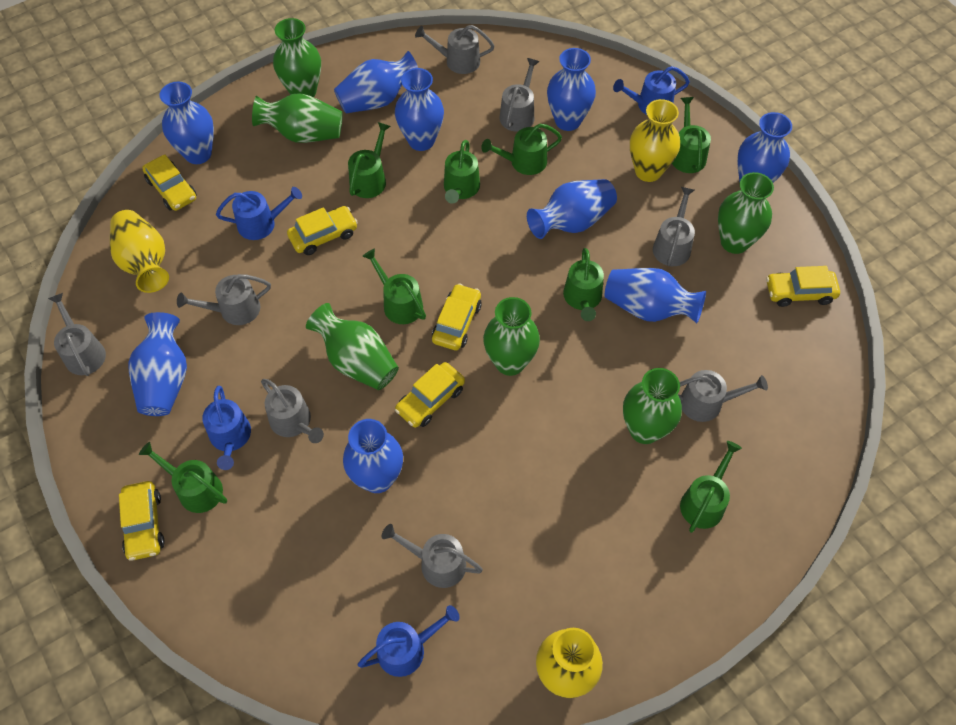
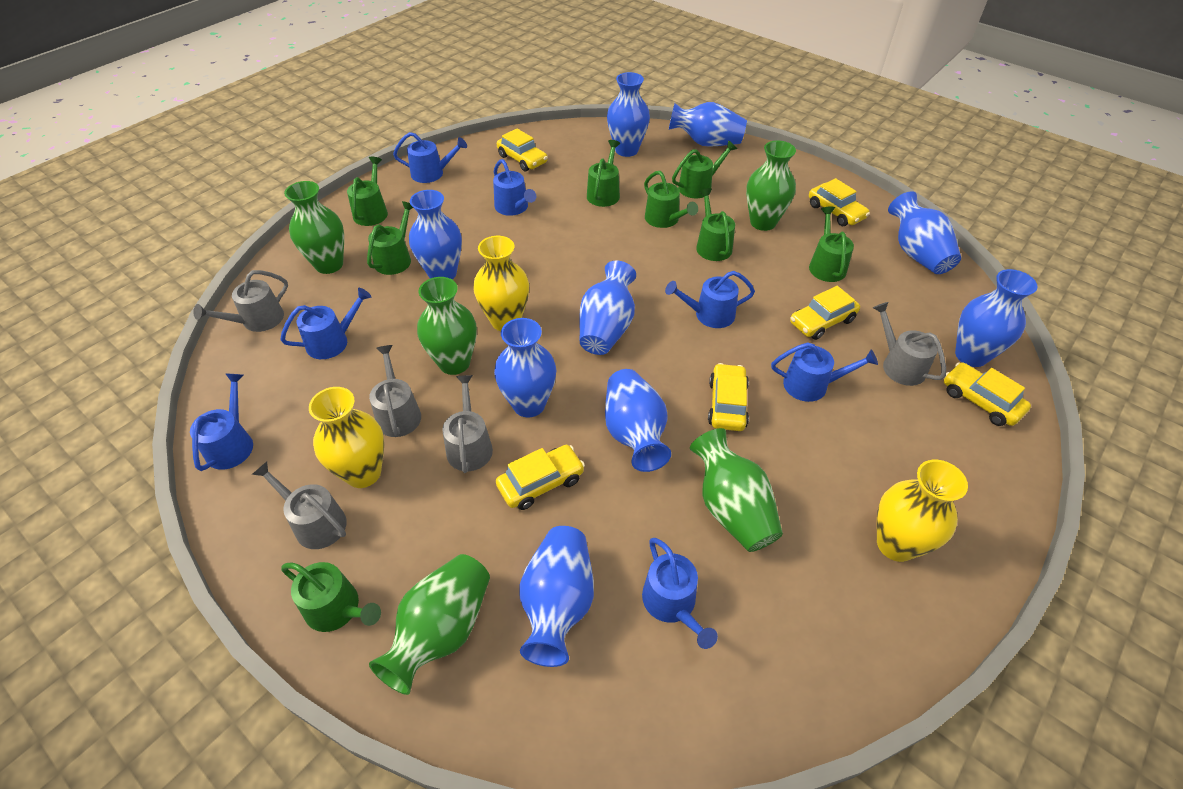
blue watering can: [202,386,251,470] [216,187,302,240] [358,605,460,677] [613,66,690,115] = 4 -> [190,373,253,471] [280,288,371,359] [393,132,467,183] [493,159,536,216] [642,538,718,649] [665,271,755,328] [771,342,878,402] = 7
green vase: [252,93,343,143] [273,18,321,97] [306,303,399,390] [483,297,540,376] [623,368,682,444] [718,172,774,254] = 6 -> [284,181,344,274] [369,554,490,695] [417,277,477,375] [690,428,783,552] [746,141,796,231] = 5
grey watering can: [48,293,106,376] [177,274,271,325] [261,379,324,443] [382,524,483,588] [415,25,495,74] [500,58,540,132] [653,187,695,266] [678,370,768,422] = 8 -> [193,270,288,332] [252,461,347,549] [369,345,421,437] [442,375,493,473] [873,302,946,386] = 5

